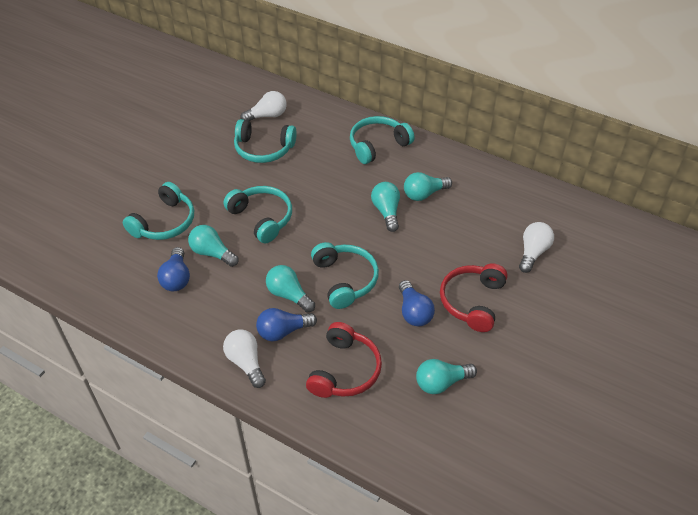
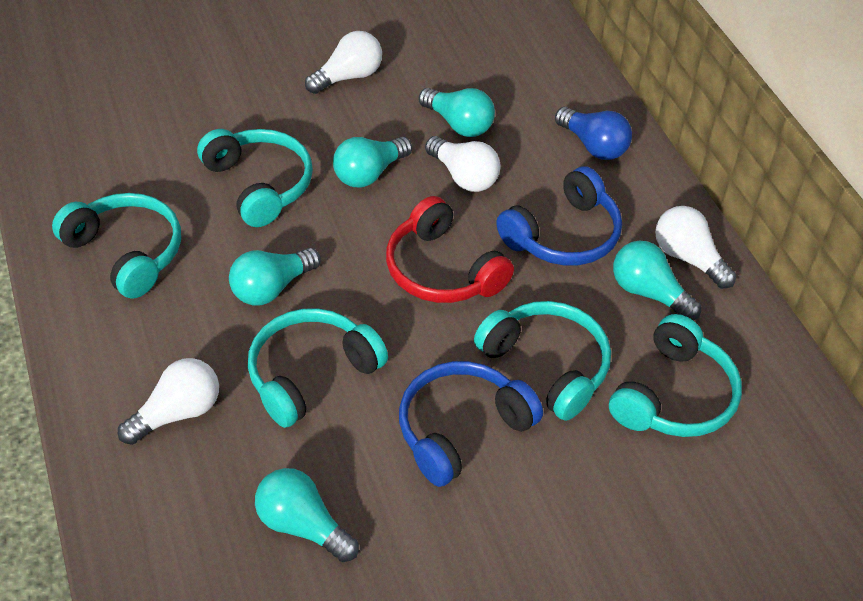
blue headphones: none = 0 -> [399,361,543,487] [496,166,622,266] = 2
blue light bulb: [157,247,190,291] [256,308,317,341] [399,280,435,326] = 3 -> [555,107,632,160] = 1
red headphones: [306,322,382,398] [440,263,508,332] = 2 -> [386,196,514,303] = 1
white light bulb: [223,329,266,388] [240,91,287,121] [519,222,554,273] = 3 -> [118,358,219,445] [305,31,382,94] [425,136,500,192] [655,206,736,289] = 4

